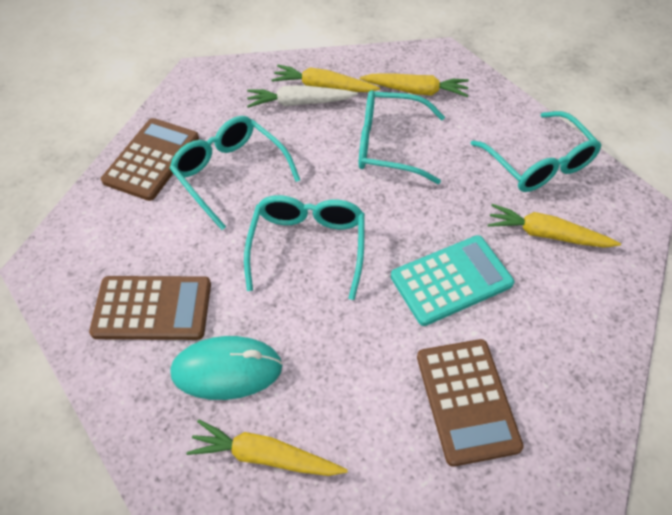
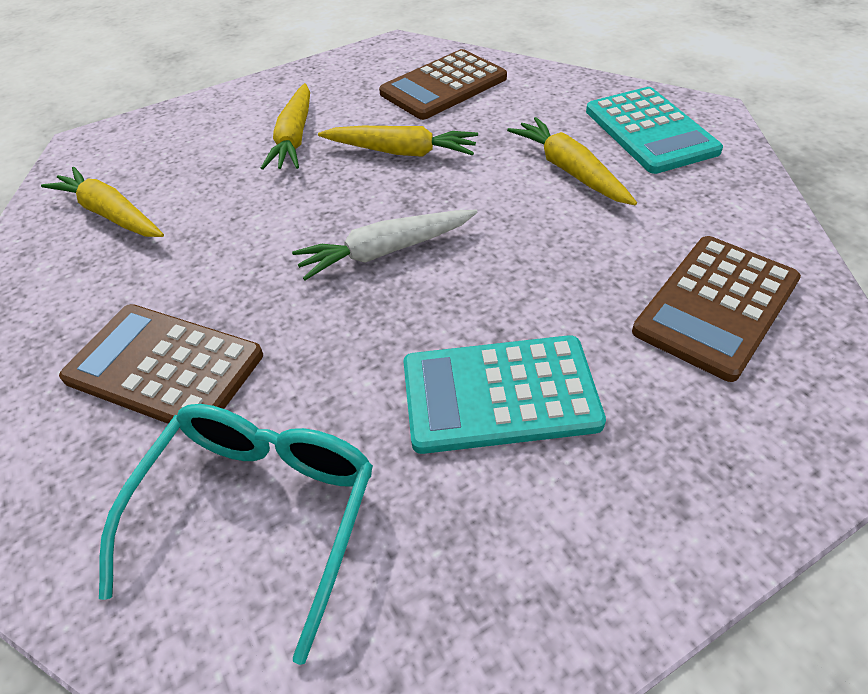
turquoise calculator: [391,235,514,326] = 1 -> [403,335,606,454] [586,87,723,174] = 2
turquoise glasses: [170,116,300,230] [244,195,365,300] [359,90,445,184] [471,111,602,192] = 4 -> [99,404,373,665] = 1
turquoise mouse: [170,336,283,400] = 1 -> none = 0

